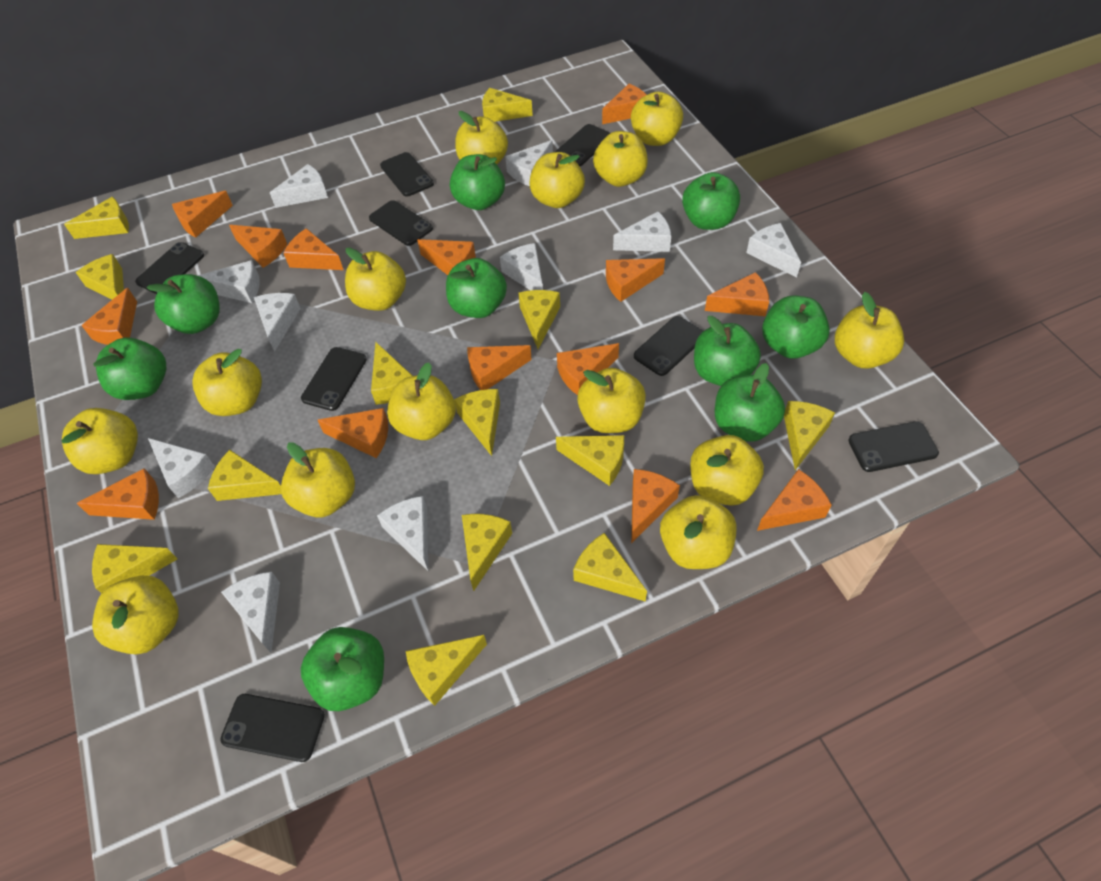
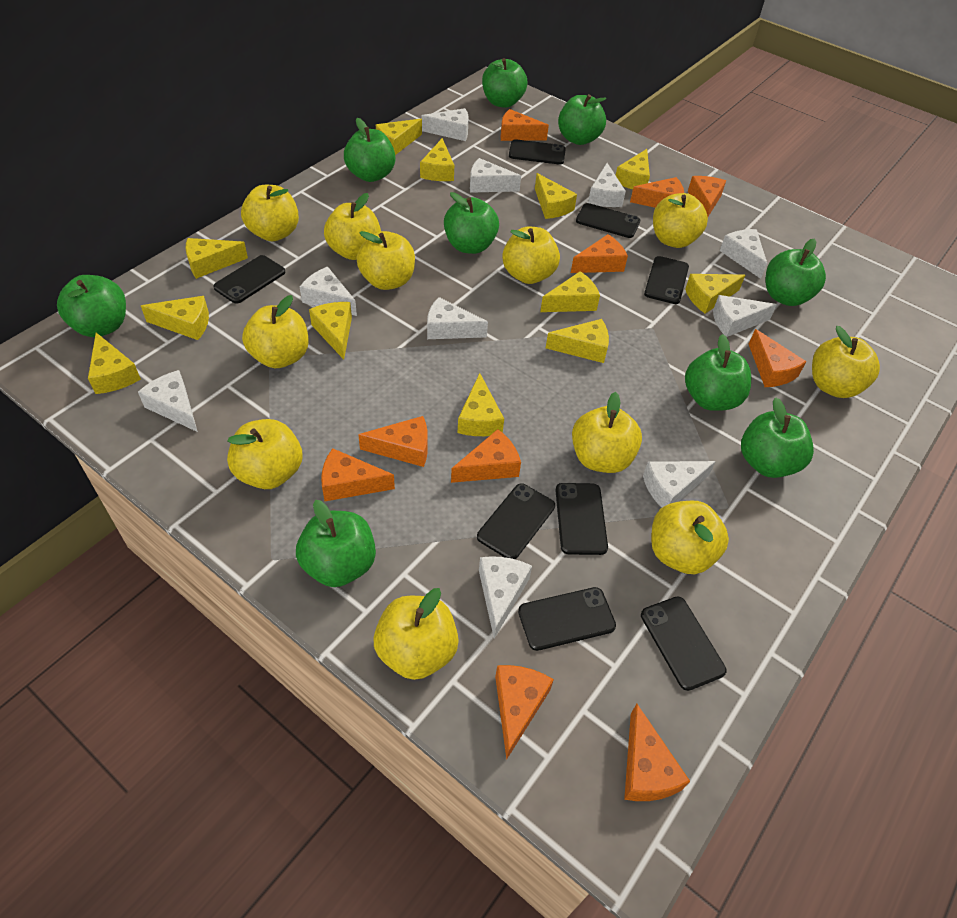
orange cheese: [77,468,159,520] [81,288,137,345] [172,191,233,238] [229,225,287,268] [284,228,343,270] [318,408,388,458] [417,239,476,275] [467,345,532,390] [557,343,619,395] [602,84,646,124] [606,258,665,302] [631,469,680,543] [705,272,769,316] [757,469,832,531] = 14 -> [321,448,395,501] [358,416,428,467] [451,429,521,483] [495,665,554,759] [501,109,549,141] [571,234,628,273] [624,704,690,801] [630,177,684,208] [688,176,726,216] [749,329,806,387] = 10
yellow apple: [61,408,138,474] [92,576,178,654] [192,349,262,416] [281,442,355,517] [345,248,406,311] [387,363,456,440] [455,111,508,164] [529,152,585,208] [577,368,646,433] [593,131,648,187] [631,91,683,146] [660,495,736,569] [690,435,764,506] [835,292,904,369] = 14 -> [227,419,302,489] [241,185,299,241] [242,295,308,368] [324,193,381,260] [356,231,415,290] [374,588,459,680] [502,227,560,284] [572,392,642,473] [651,501,729,574] [653,193,708,248] [812,326,880,398] = 11
yellow cheese: [64,197,129,239] [76,254,124,300] [92,544,177,593] [208,450,282,501] [371,342,413,405] [406,635,487,706] [454,389,500,456] [462,514,512,591] [482,88,533,122] [518,290,560,349] [556,435,624,486] [573,533,647,602] [784,401,835,470] = 13 -> [88,333,141,394] [141,296,209,340] [185,238,248,279] [309,302,352,360] [376,119,422,155] [420,138,454,181] [458,373,504,436] [535,173,577,219] [540,271,600,312] [546,319,609,363] [616,149,650,189] [685,274,745,314] = 12

